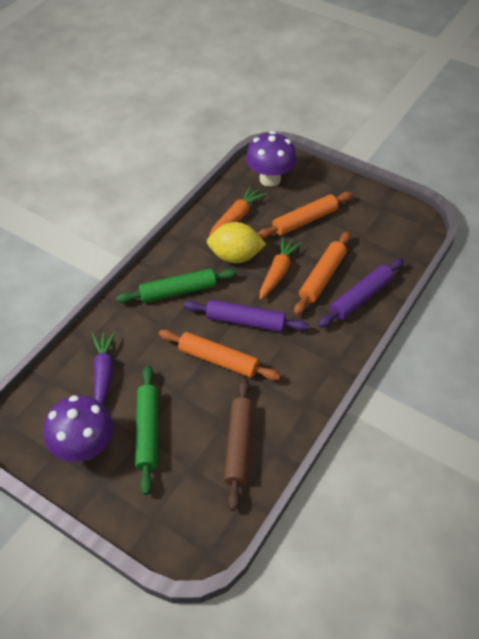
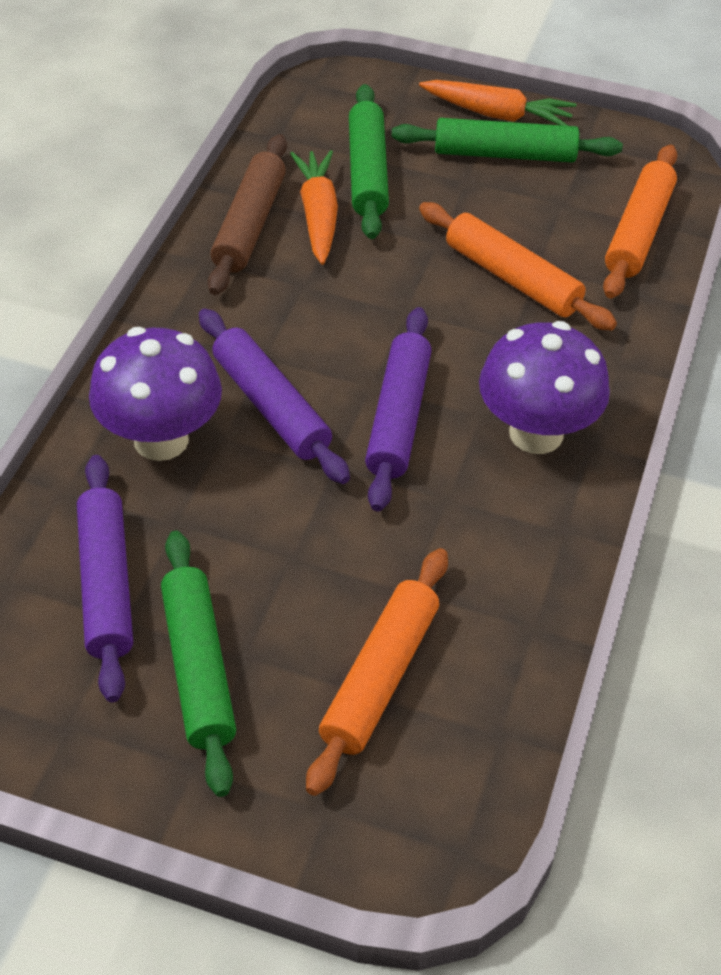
green rolling pin: [116,268,237,303] [135,366,158,495] = 2 -> [161,531,236,797] [349,84,389,239] [392,118,623,162] = 3
purple carrot: [92,331,116,405] = 1 -> none = 0
purple rolling pin: [184,300,309,332] [318,258,404,328] = 2 -> [77,455,133,702] [199,308,350,484] [365,307,432,511] = 3
yellow lemon: [207,222,266,263] = 1 -> none = 0

